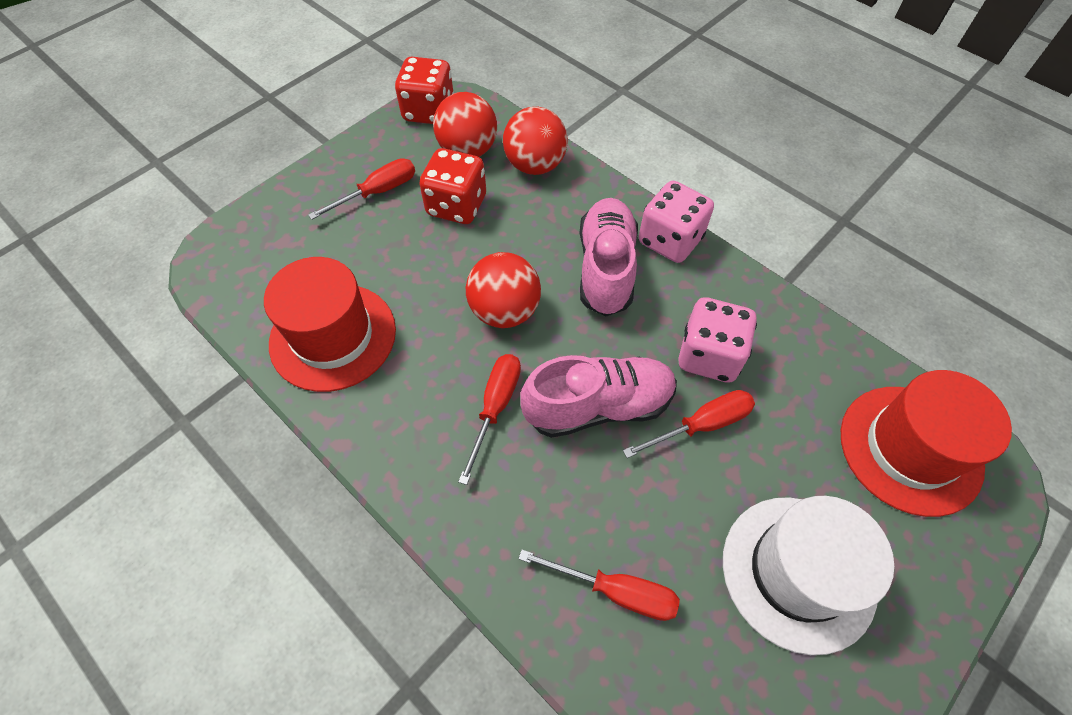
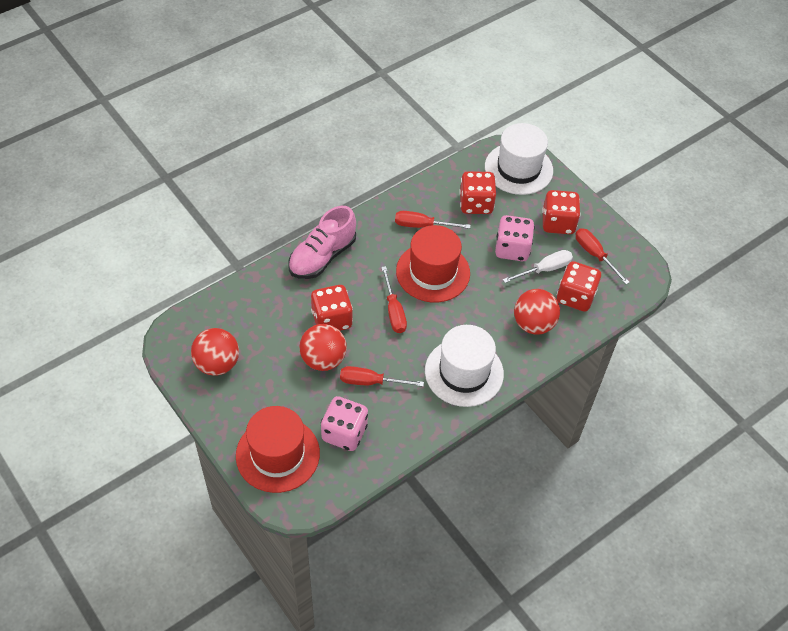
pink shoe: [520,355,677,438] [579,198,638,316] = 2 -> [289,206,356,279] = 1
red dice: [395,57,454,124] [419,148,486,224] = 2 -> [311,285,353,331] [459,171,496,214] [542,190,581,234] [557,261,601,312] = 4
white hat: [723,496,894,655] = 1 -> [425,325,504,407] [485,123,553,195] = 2
white screwdriver: none = 0 -> [503,250,573,283] = 1

